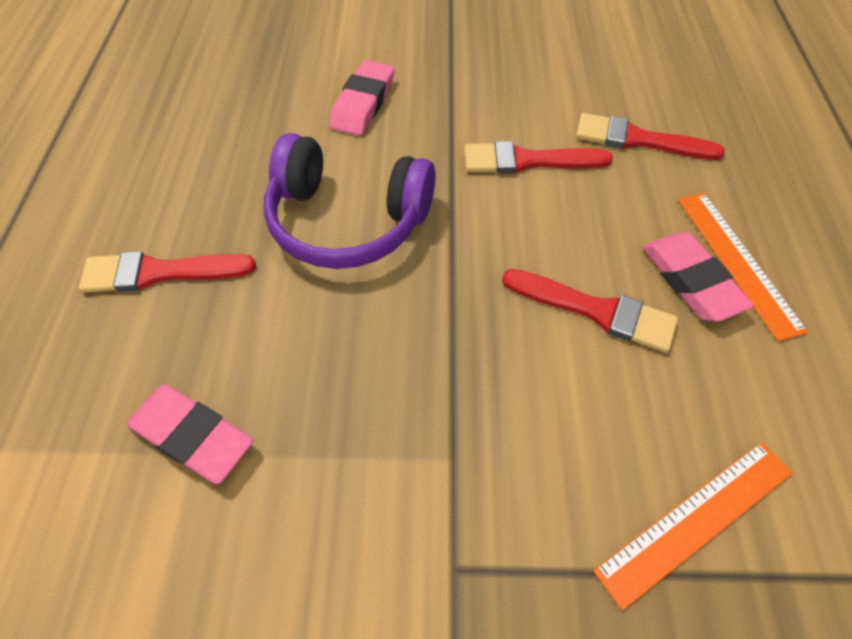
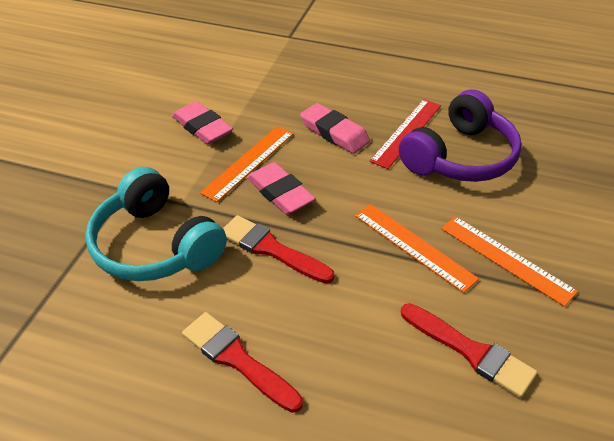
orange ruler: [593,442,792,610] [678,193,808,341] = 2 -> [200,126,294,202] [355,204,479,293] [441,216,578,307] = 3
red brush: [79,251,256,292] [465,141,613,174] [502,269,678,353] [576,113,725,160] = 4 -> [182,312,303,413] [223,215,335,284] [401,303,538,398] = 3
red ruler: none = 0 -> [369,99,441,169] = 1
turquoise headphones: none = 0 -> [85,167,227,281] = 1

